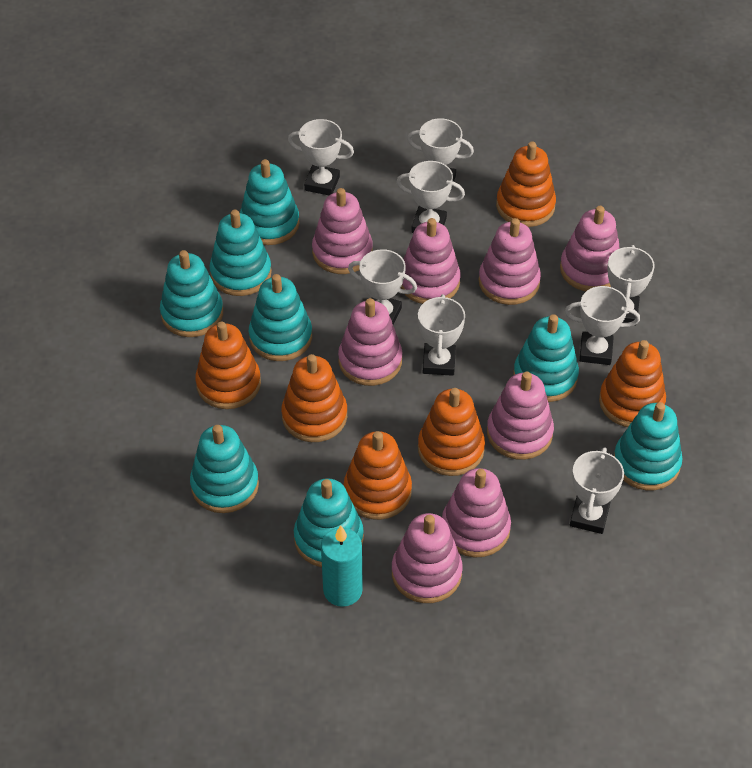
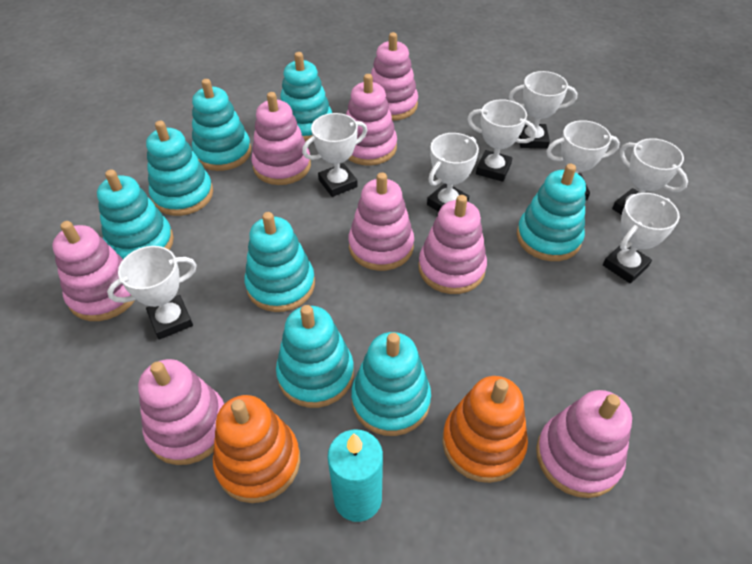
orange stacking toy: [195,322,261,409] [281,354,347,442] [343,431,412,520] [418,388,485,476] [496,142,556,227] [599,340,666,427] = 6 -> [213,395,300,503] [442,376,528,483] = 2

